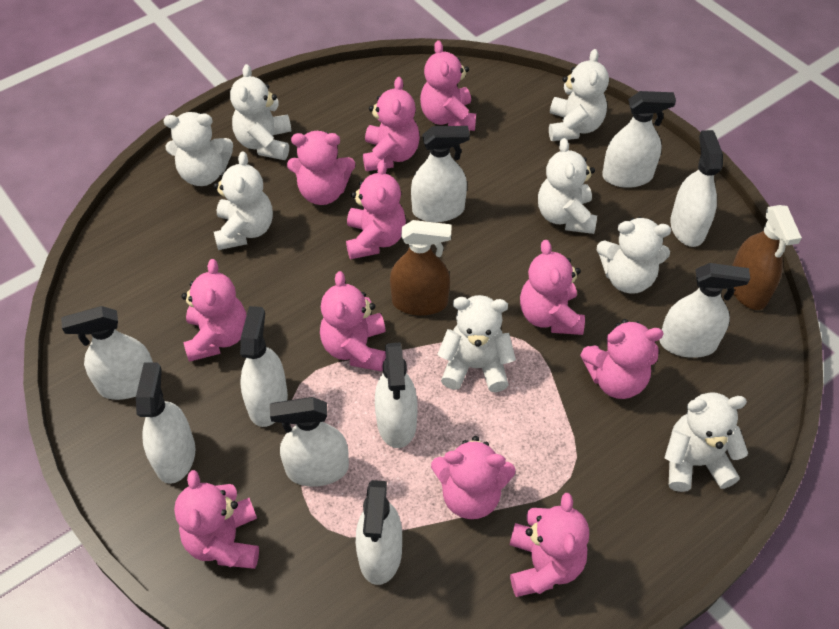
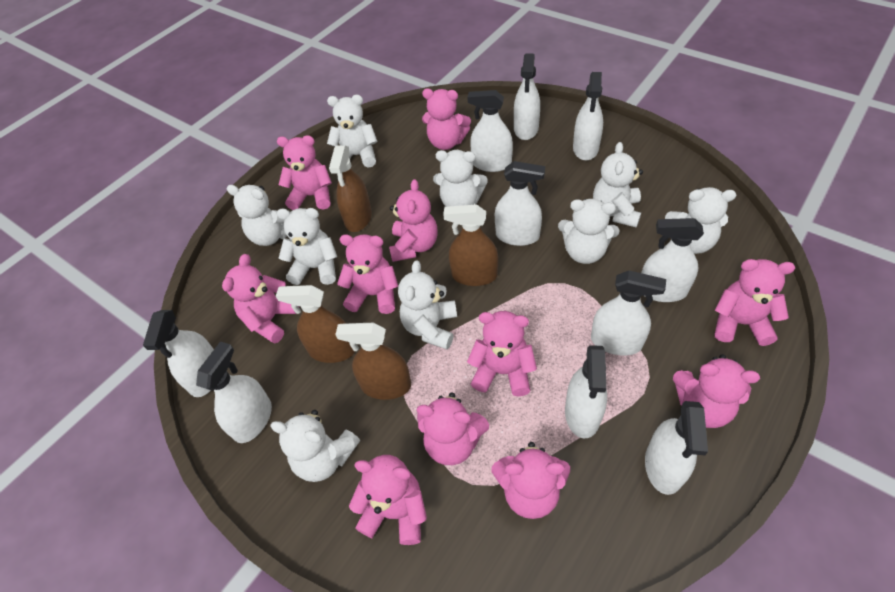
brown spray bottle: [390,220,452,316] [732,205,802,310] = 2 -> [276,285,355,363] [329,146,372,232] [335,323,411,400] [443,205,498,286] = 4
white teddy bear: [164,112,233,186] [213,151,273,250] [230,64,291,160] [438,295,516,392] [538,138,597,234] [549,49,609,141] [597,217,671,294] [664,392,748,492] = 8 -> [226,185,290,246] [270,410,360,482] [277,208,337,285] [327,95,378,168] [398,260,457,350] [433,150,488,207] [558,199,619,264] [593,142,643,227] [665,187,736,254] = 9

